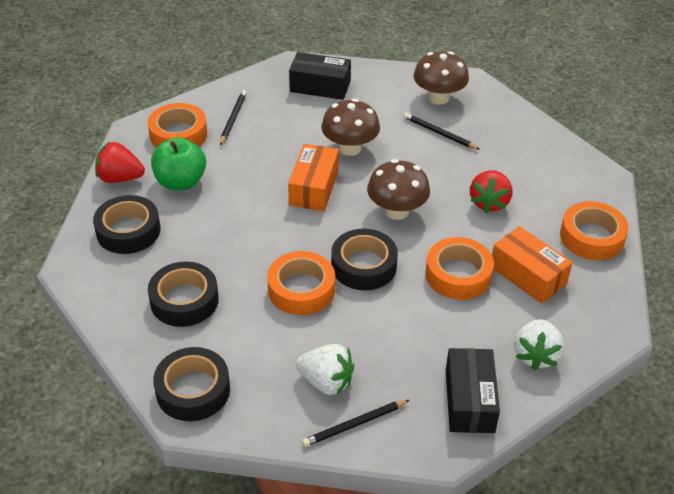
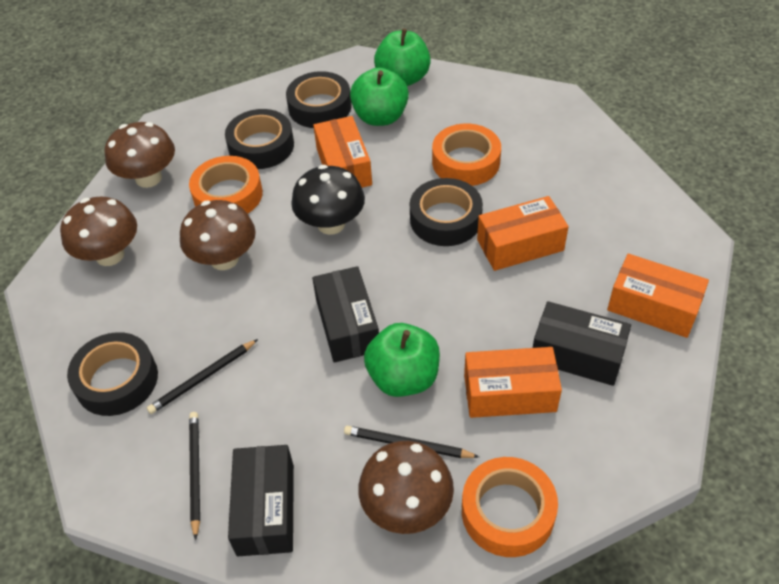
black box: [289,52,351,100] [446,348,500,433] = 2 -> [228,445,294,556] [312,266,379,363] [533,301,631,386] = 3
black mushroom: none = 0 -> [291,165,365,235] = 1
brown mushroom: [321,99,380,156] [367,159,430,220] [413,51,469,105] = 3 -> [60,197,137,266] [105,122,175,188] [180,200,256,270] [358,441,454,534] = 4
green apple: [151,137,206,190] = 1 -> [350,67,409,126] [364,323,440,397] [374,29,431,86] = 3
orange box: [288,144,339,211] [492,226,573,304] = 2 -> [313,116,372,188] [464,347,562,418] [477,196,569,271] [607,254,709,338] = 4
orange tape: [148,103,207,148] [267,251,335,315] [425,237,494,300] [560,201,629,260] = 4 -> [189,156,263,214] [432,124,501,186] [462,457,558,557] = 3
red strawberry: [95,142,145,183] [470,170,513,213] = 2 -> none = 0
white strawberry: [296,344,354,395] [514,319,565,371] = 2 -> none = 0

